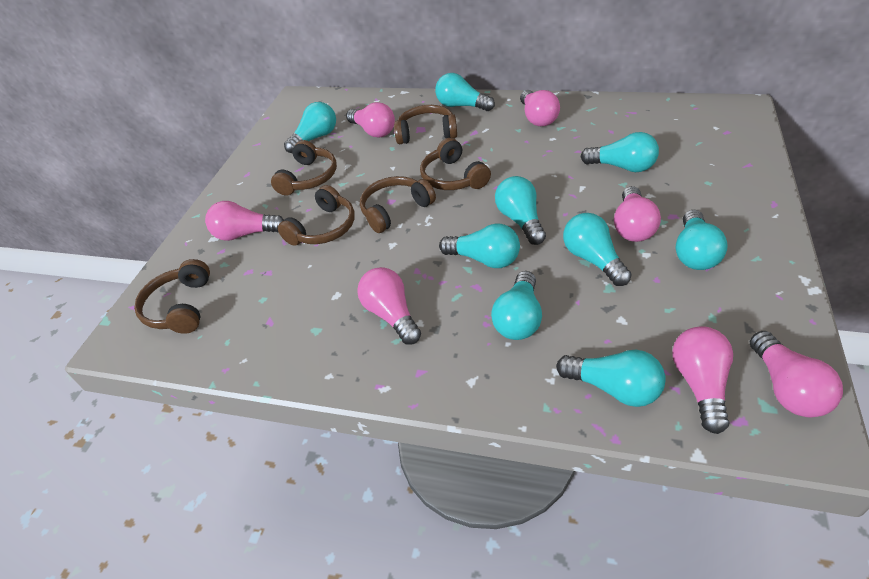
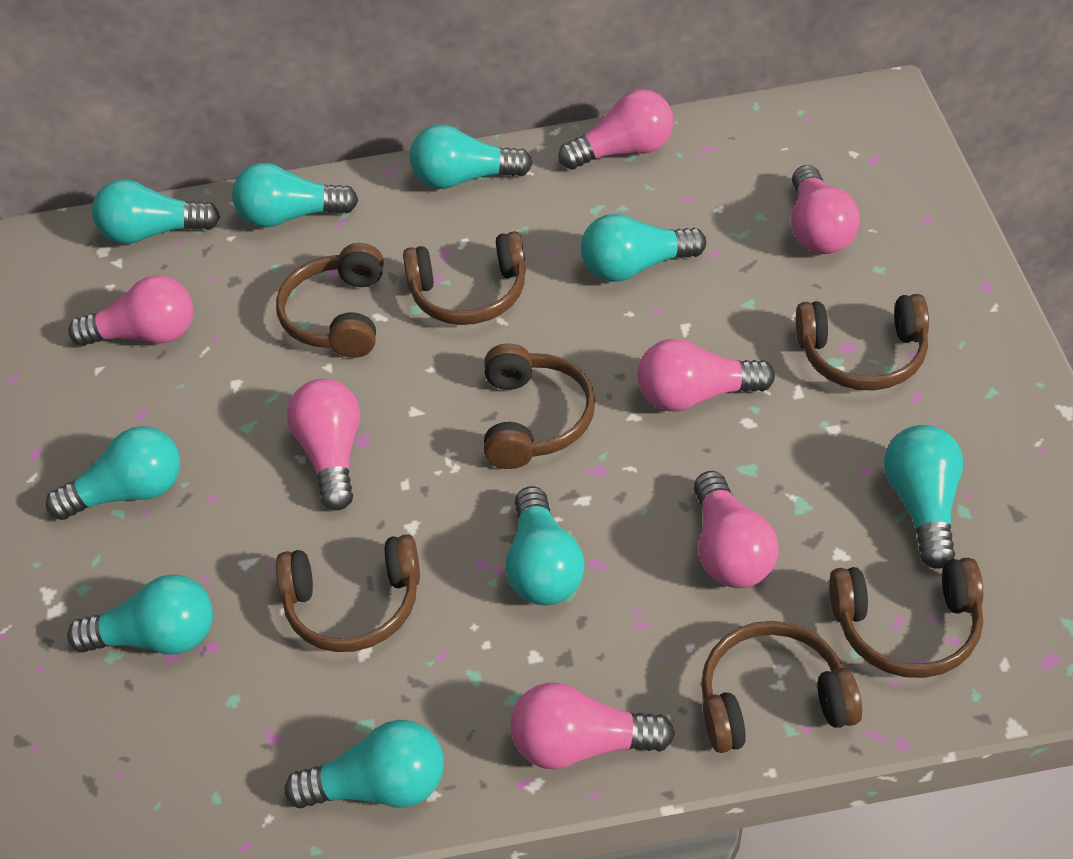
brown headphones: [134,259,210,334] [271,140,337,195] [278,185,355,246] [360,176,436,233] [394,105,457,144] [420,138,491,190] = 6 -> [276,243,384,358] [276,534,420,652] [403,231,526,325] [484,344,595,469] [701,621,862,753] [796,294,929,390] [830,558,983,678] = 7

